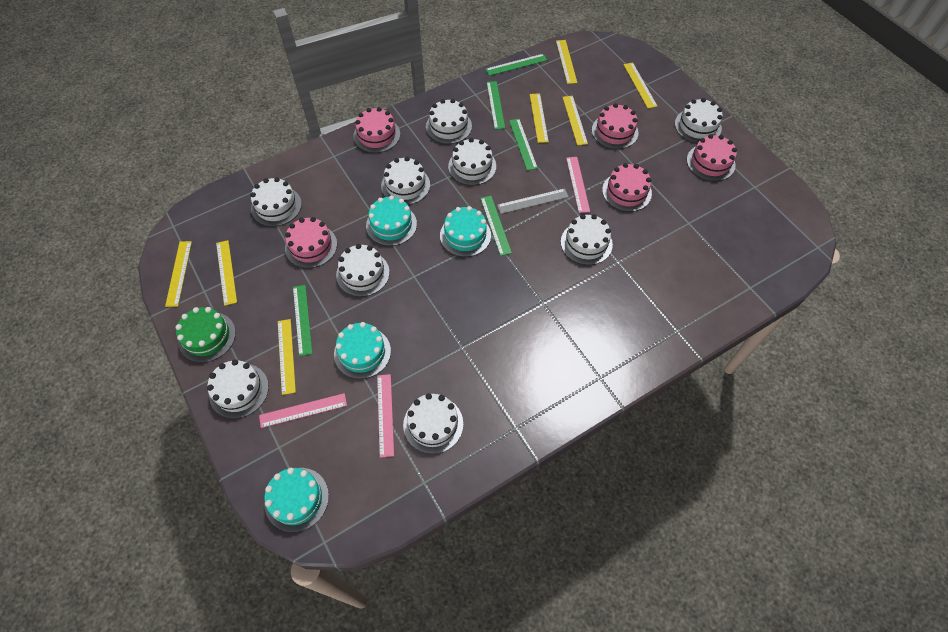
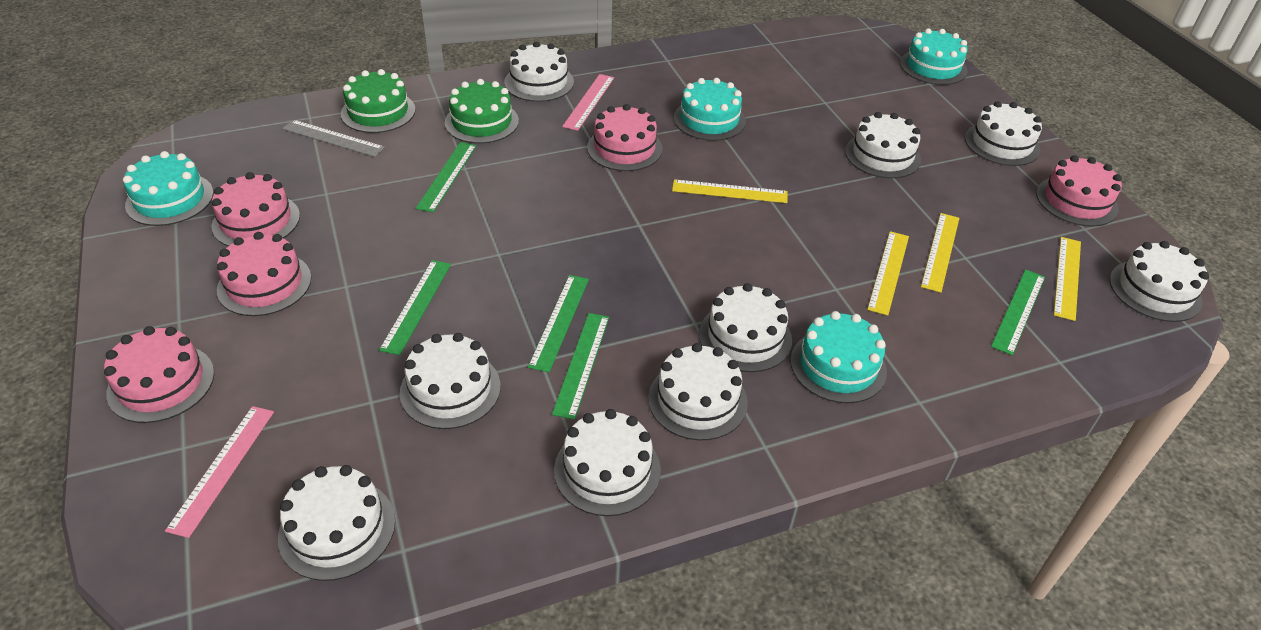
green cake: [176,307,236,363] = 1 -> [341,69,416,133] [445,79,519,143] = 2
pink ruler: [259,393,347,428] [377,374,394,458] [566,157,590,213] = 3 -> [165,406,274,538] [562,74,614,131] = 2
yellow ruler: [165,241,192,307] [216,240,237,306] [278,319,296,395] [530,93,549,143] [556,40,577,84] [563,96,588,146] [623,62,658,108] = 7 -> [672,179,788,203] [867,231,909,316] [921,213,959,293] [1054,237,1081,321] = 4

